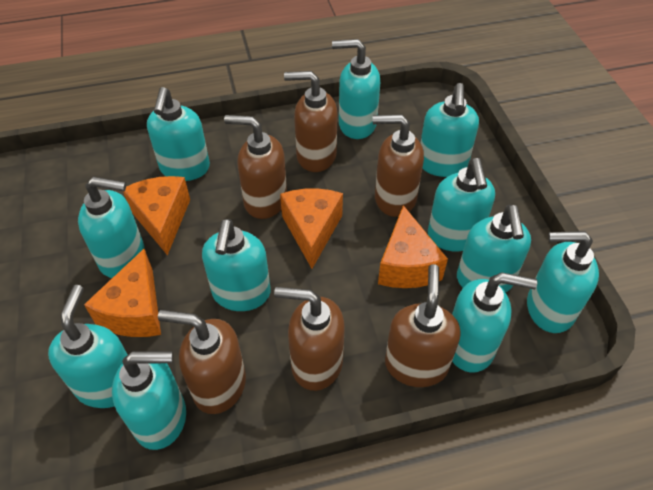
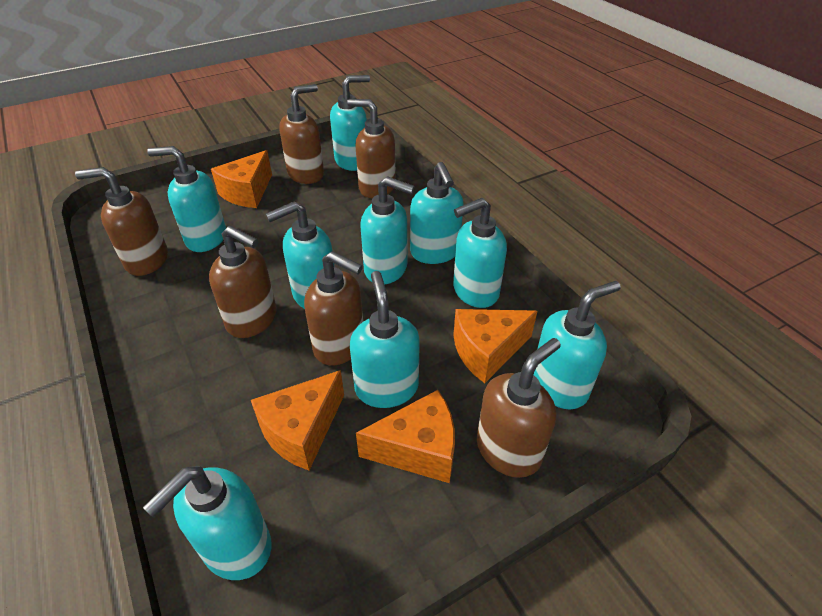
turquoise soap dispenser: [48,285,128,408] [78,177,144,278] [112,351,186,450] [147,87,210,181] [202,219,270,311] [332,39,380,139] [421,83,479,177] [428,158,495,251] [452,272,538,373] [457,204,531,293] [527,231,599,333] = 11 -> [143,466,272,580] [147,146,226,252] [266,201,334,309] [330,75,370,171] [350,271,420,408] [360,176,414,284] [410,162,464,264] [453,198,507,308] [534,281,621,409] = 9

